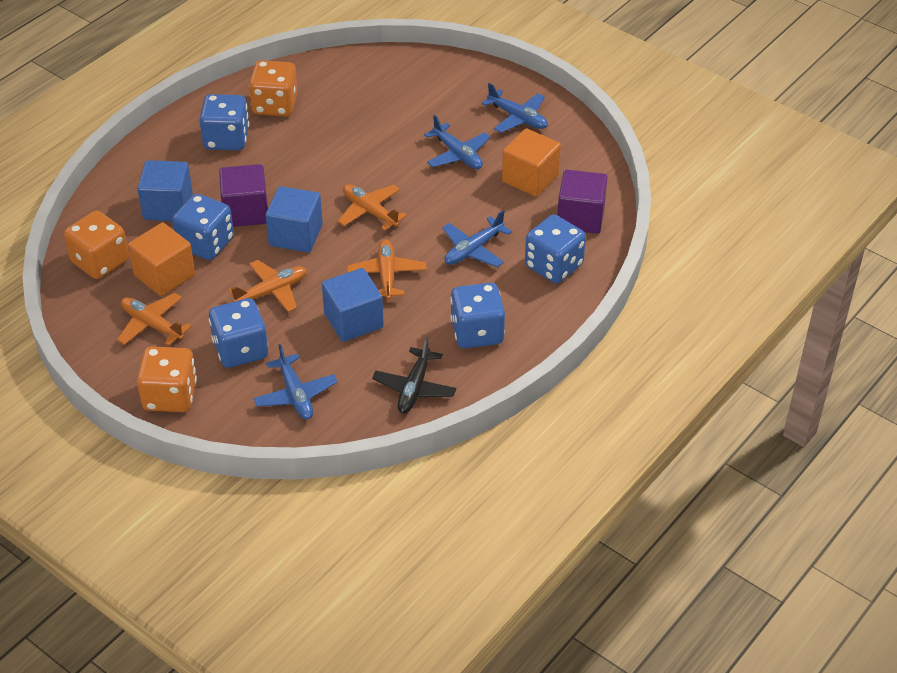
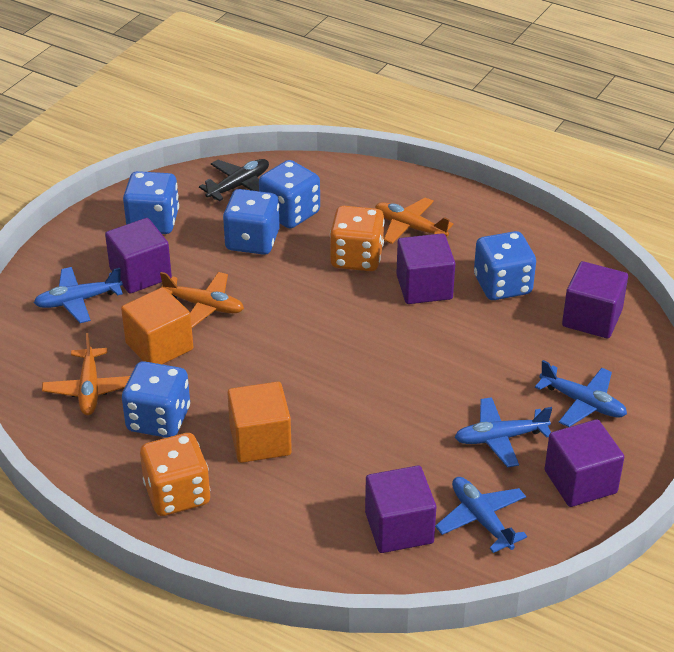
blue cube: [137,160,193,221] [266,186,323,252] [322,268,384,342] = 3 -> none = 0
orange dice: [64,210,129,279] [137,346,197,412] [249,60,298,116] = 3 -> [140,433,210,516] [330,206,385,271] = 2
orange plane: [117,293,192,346] [228,260,307,312] [338,184,407,231] [347,239,427,300] = 4 -> [42,333,130,415] [160,272,244,328] [375,197,453,244] = 3
purple cube: [219,164,268,227] [557,170,607,234] = 2 -> [105,218,172,293] [365,465,436,553] [396,233,455,304] [545,419,624,507] [562,261,628,339] = 5

